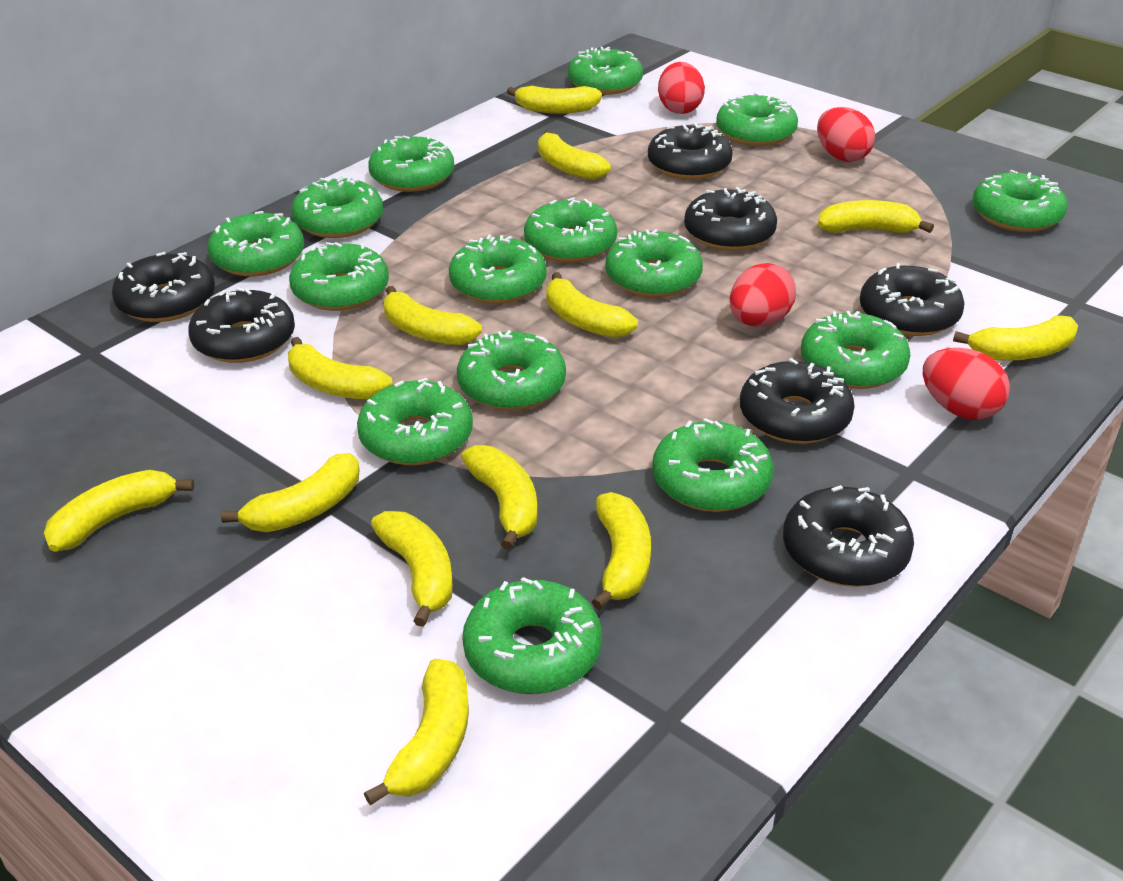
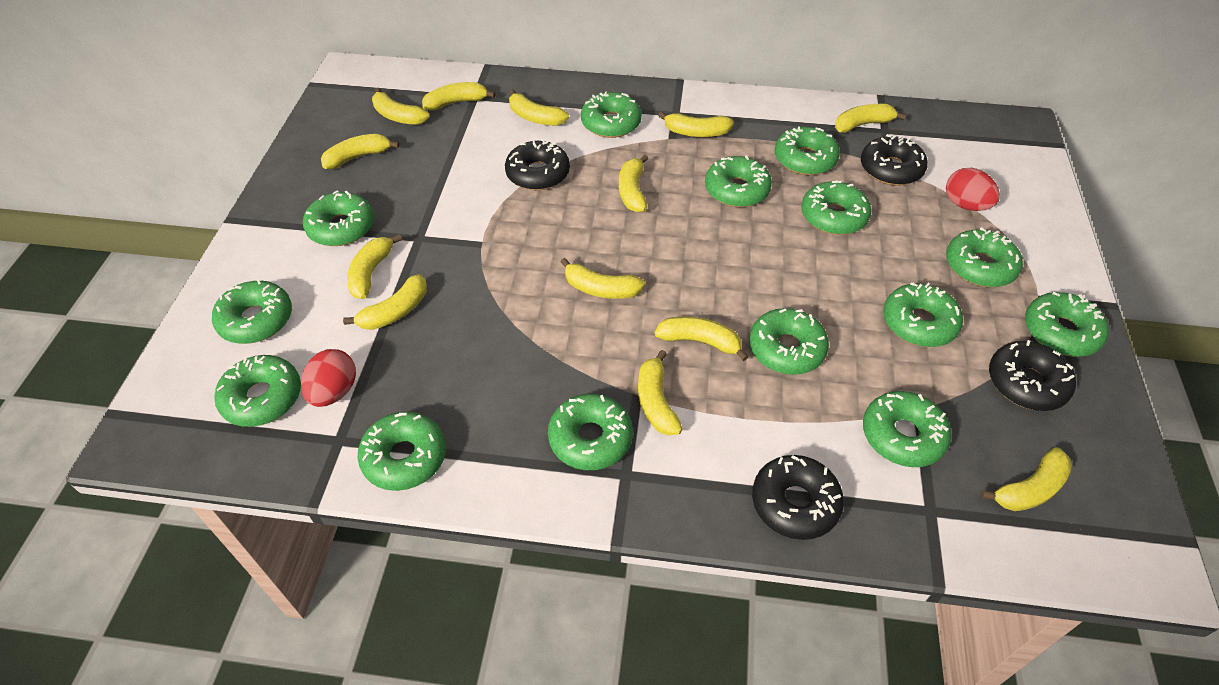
black donut: [112,252,215,322] [188,287,295,363] [648,123,733,180] [684,187,777,251] [740,358,855,444] [783,485,914,587] [860,263,965,336] = 7 -> [505,139,570,190] [752,455,844,540] [861,134,928,185] [989,340,1076,411] = 4
green donut: [208,211,304,277] [289,242,389,311] [292,175,383,238] [357,378,473,465] [368,135,454,192] [449,235,547,304] [457,330,566,410] [462,577,602,694] [524,197,617,263] [568,47,643,95] [606,229,703,297] [652,418,773,512] [716,93,798,146] [801,311,910,389] [972,170,1067,232] = 15 -> [212,279,292,344] [214,355,301,427] [303,190,374,246] [358,412,446,491] [548,394,633,470] [581,91,642,138] [705,155,772,207] [749,308,829,375] [775,127,840,175] [801,181,871,235] [863,391,951,467] [883,282,963,347] [946,227,1023,287] [1025,292,1109,357] = 14
red egg: [658,62,705,114] [730,263,796,327] [817,107,875,162] [923,348,1010,420] = 4 -> [301,349,356,407] [946,168,1000,211] = 2

